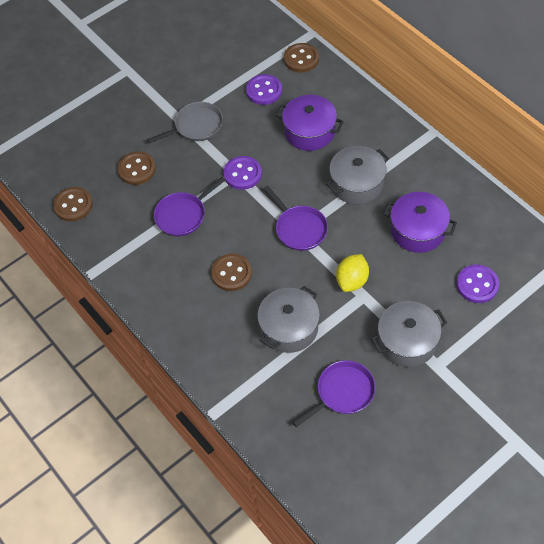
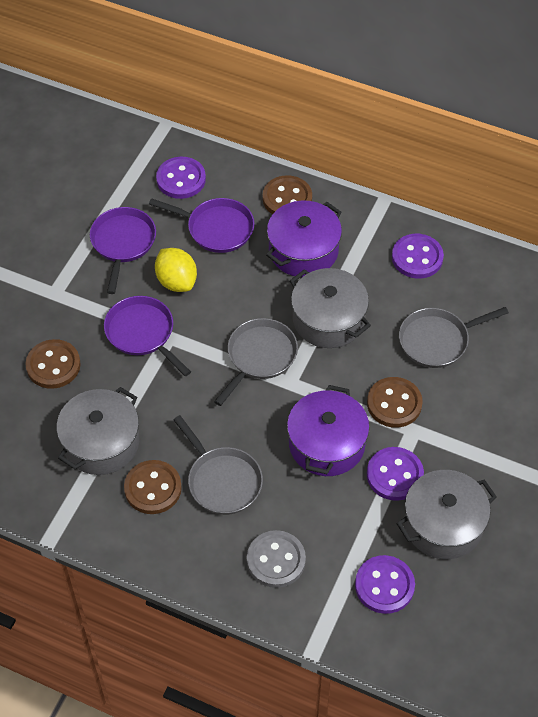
grey button: none = 0 -> [247,530,306,588] = 1
grey pan: [147,102,223,144] = 1 -> [173,415,263,515] [214,318,298,406] [399,307,509,368] = 3
purple button: [223,156,262,190] [246,74,282,105] [456,265,499,303] = 3 -> [156,157,206,199] [355,555,415,614] [367,447,424,501] [392,234,444,279] = 4

